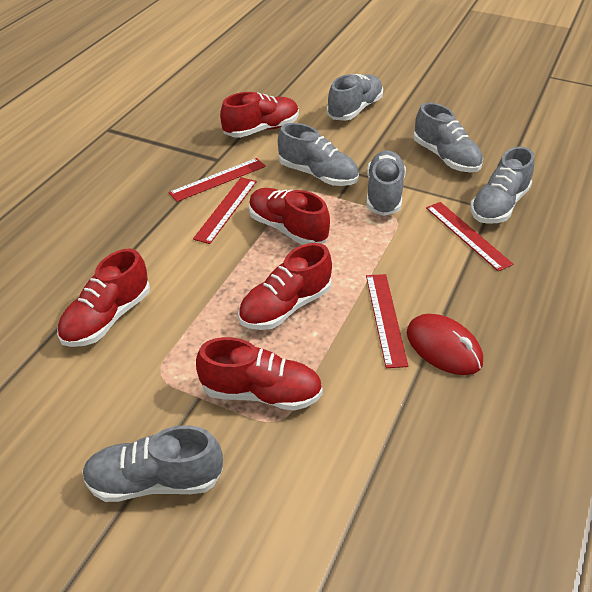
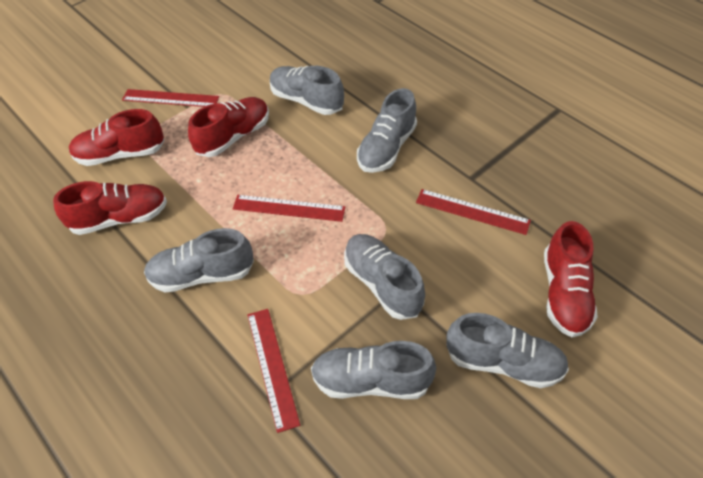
red mouse: [407,314,483,375] = 1 -> none = 0
red shoe: [57,249,150,347] [196,337,323,411] [220,92,299,138] [238,243,332,330] [249,188,330,245] = 5 -> [53,181,167,235] [69,109,165,166] [188,97,269,157] [544,221,598,337] = 4

